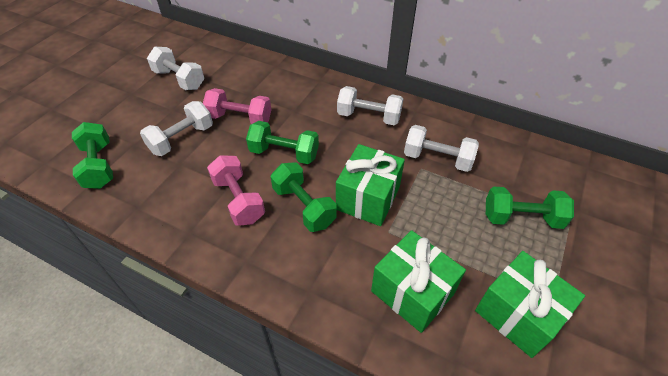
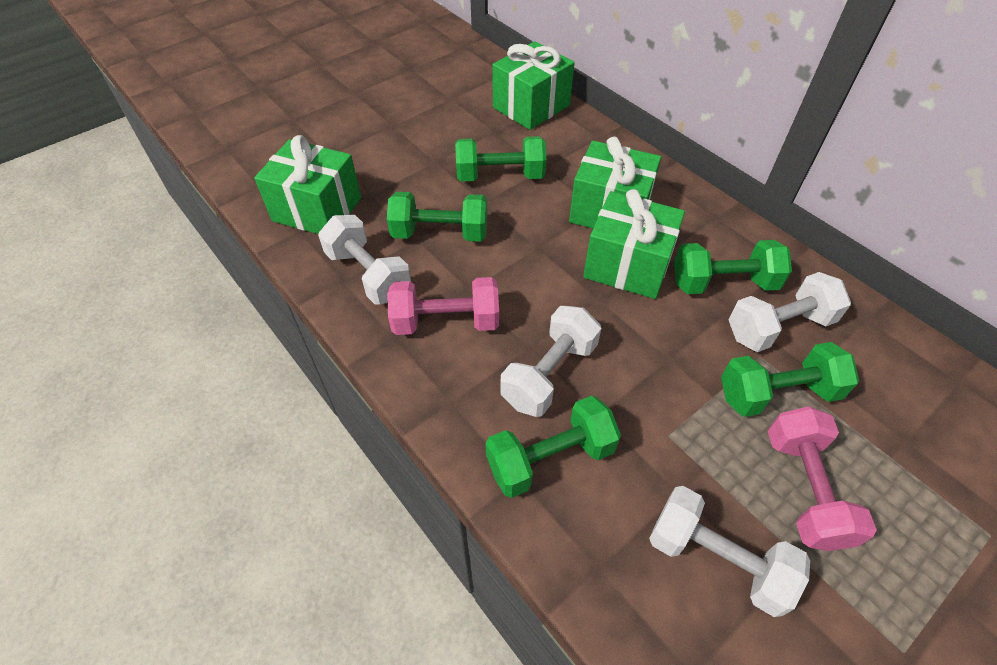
green dumbbell: [72,122,113,189] [246,121,319,164] [271,162,337,232] [486,187,574,229] = 4 -> [387,192,487,242] [455,136,546,182] [486,396,621,498] [674,240,792,294] [721,342,859,417] = 5
green gift: [336,144,405,226] [371,230,466,333] [475,251,585,358] = 3 -> [254,135,361,234] [492,41,575,130] [569,137,661,228] [583,189,685,299] = 4

